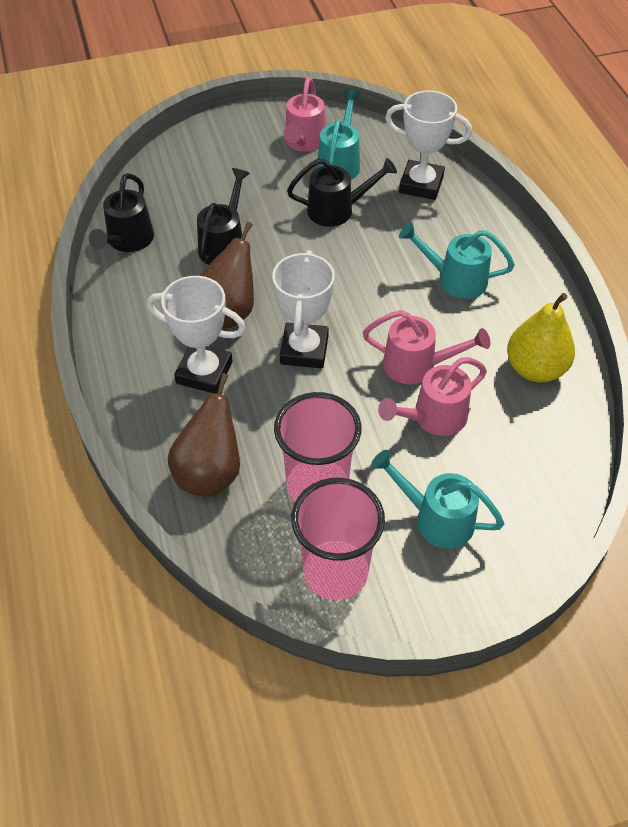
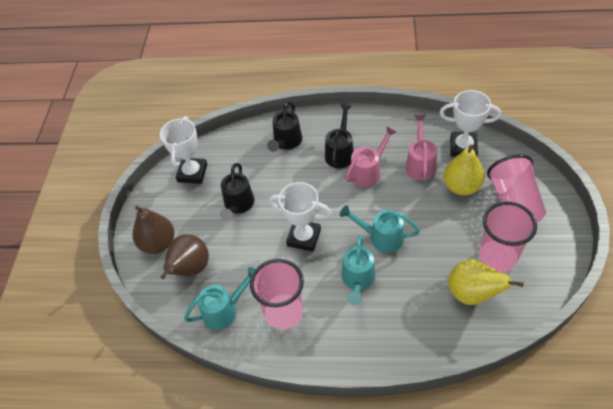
pink cup: [274,392,361,502] [291,478,385,600] = 2 -> [250,259,304,330] [479,202,537,273] [487,154,546,222] = 3
pink watering can: [284,77,326,152] [363,310,490,384] [378,357,487,436] = 3 -> [345,126,396,187] [406,115,437,180] = 2
yellow pear: [507,293,575,382] = 1 -> [443,145,485,196] [448,259,524,305] = 2

